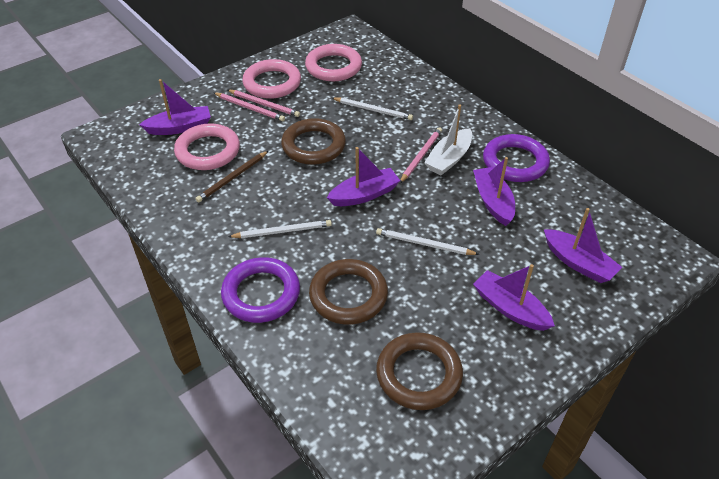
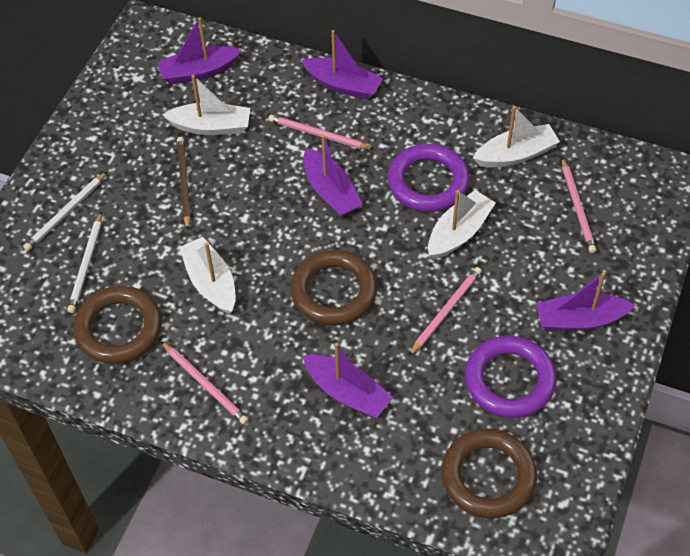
pink pencil: [214,92,285,121] [228,90,300,117] [400,127,442,183] = 3 -> [161,341,249,425] [268,114,374,150] [409,267,482,356] [562,158,596,253] = 4
pink ring: [174,123,240,170] [242,59,301,99] [305,44,362,81] = 3 -> none = 0
white boat: [424,104,472,175] = 1 -> [162,75,250,135] [179,237,236,314] [428,190,496,259] [473,106,560,168] = 4
white pencil: [228,220,332,238] [332,97,413,120] [376,228,480,255] = 3 -> [23,172,107,251] [67,211,102,313] = 2

